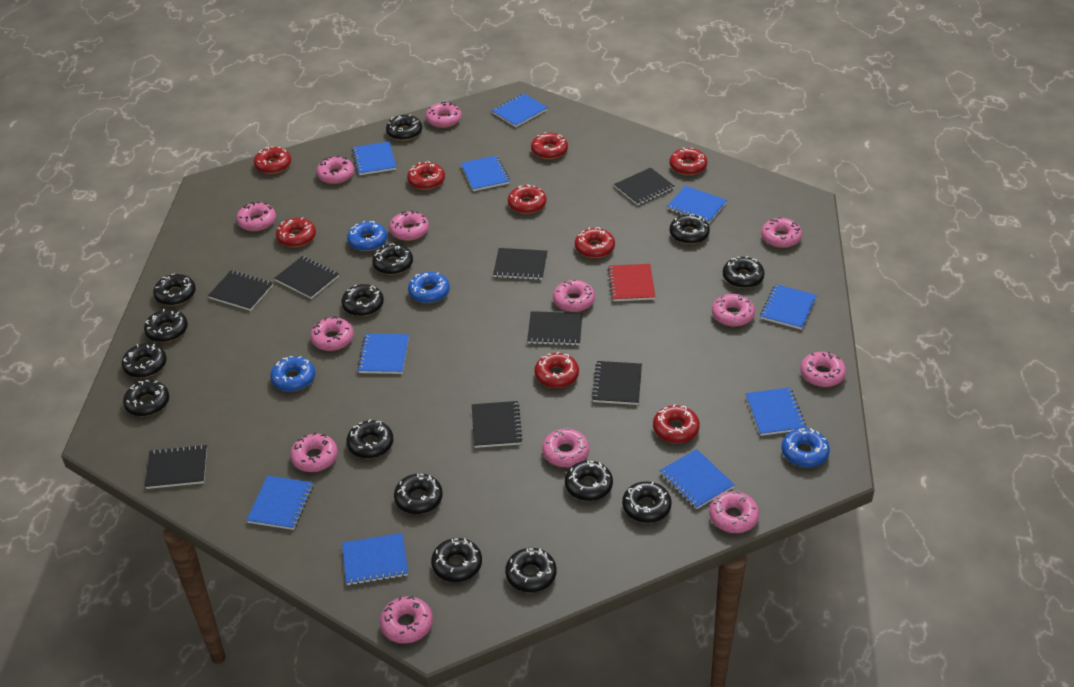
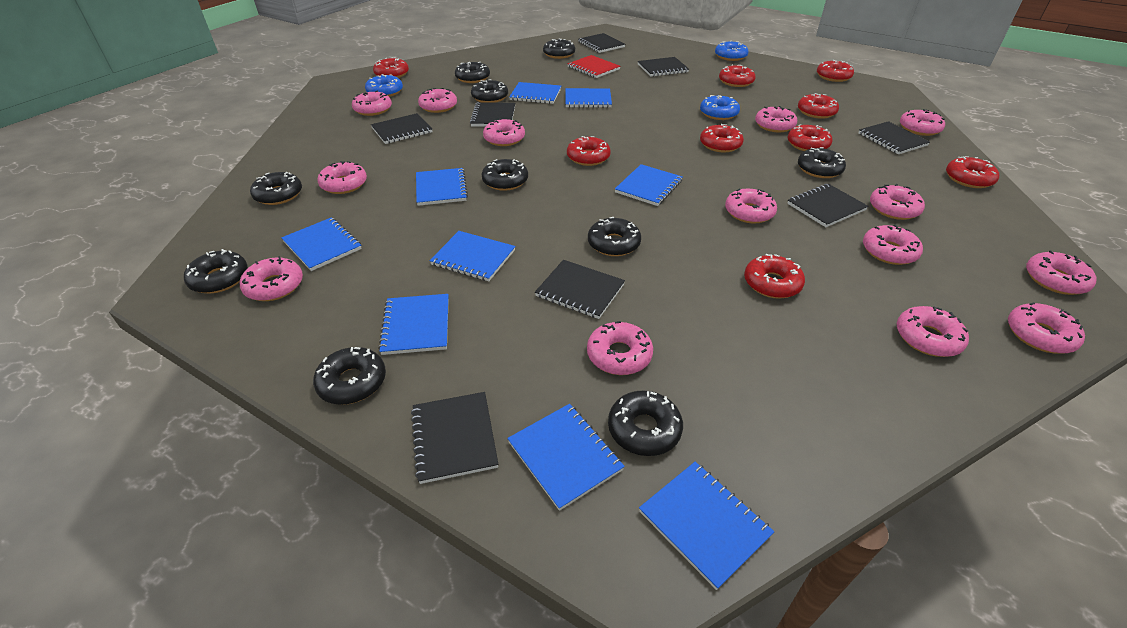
black donut: [122,343,167,378] [123,380,169,416] [144,309,188,342] [153,273,196,306] [341,284,384,316] [347,419,393,458] [372,243,413,275] [386,114,422,141] [394,473,443,514] [431,538,482,582] [505,548,557,592] [565,461,613,501] [622,481,672,523] [670,214,710,244] [723,256,765,288] = 15 -> [184,249,248,293] [250,172,302,205] [313,347,386,405] [455,62,490,83] [471,79,508,103] [482,159,528,191] [543,39,575,59] [588,217,641,256] [608,390,683,456] [798,147,846,178] = 10
blue donut: [270,356,315,391] [347,221,387,251] [408,272,450,303] [781,428,830,467] = 4 -> [365,74,403,97] [700,95,740,120] [715,41,748,61] = 3
blue notebook: [247,475,313,530] [342,533,408,585] [352,141,396,175] [357,334,409,374] [461,155,510,191] [492,93,548,127] [660,449,735,509] [667,186,727,223] [746,387,806,436] [760,284,817,330] = 10 -> [282,217,362,271] [378,294,449,355] [416,168,468,206] [430,231,515,281] [507,404,625,511] [509,82,561,104] [565,88,612,108] [615,164,682,206] [639,462,774,590] = 9
pink donut: [236,202,276,231] [290,433,338,472] [310,316,354,351] [316,156,354,184] [380,596,433,643] [389,210,429,241] [426,102,462,128] [542,428,589,467] [553,279,595,312] [709,491,759,533] [712,294,755,327] [761,217,802,248] [800,352,846,387] = 13 -> [240,256,303,301] [317,161,367,194] [352,91,392,116] [418,88,457,113] [483,118,525,146] [587,321,653,375] [725,189,777,224] [755,106,797,132] [863,225,923,265] [870,184,925,220] [897,306,969,357] [900,109,945,136] [1008,302,1085,354] [1026,250,1097,295] = 14

